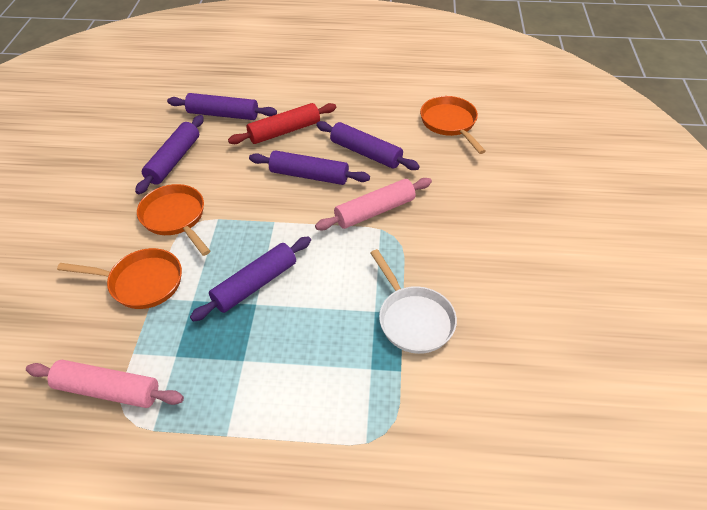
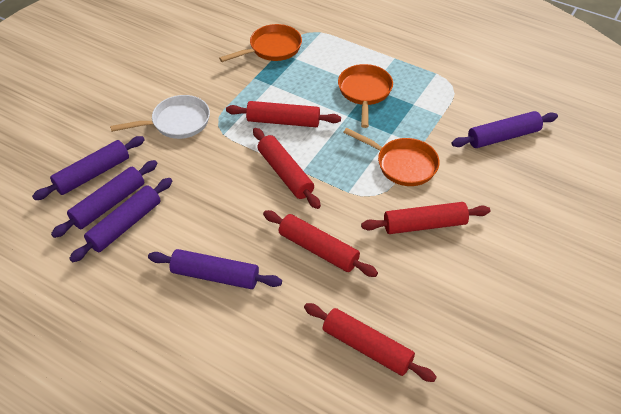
pink rolling pin: [26,360,184,408] [315,178,432,230] = 2 -> none = 0
red rolling pin: [228,103,336,144] = 1 -> [226,101,341,127] [253,128,321,209] [263,210,378,277] [304,303,437,382] [361,202,490,234] = 5

